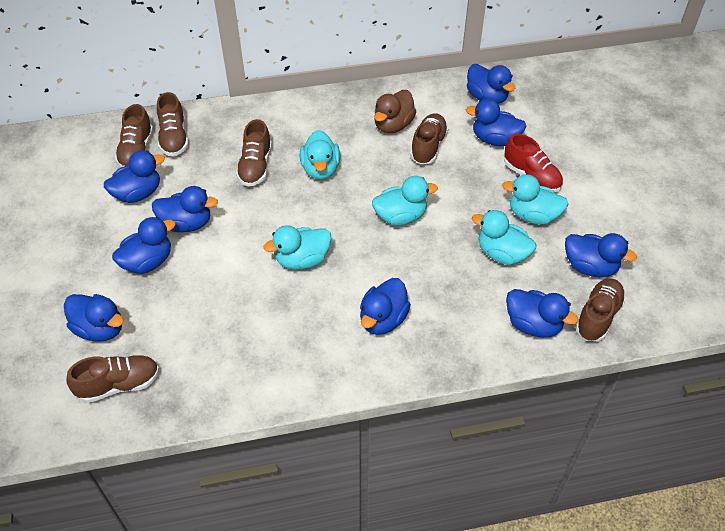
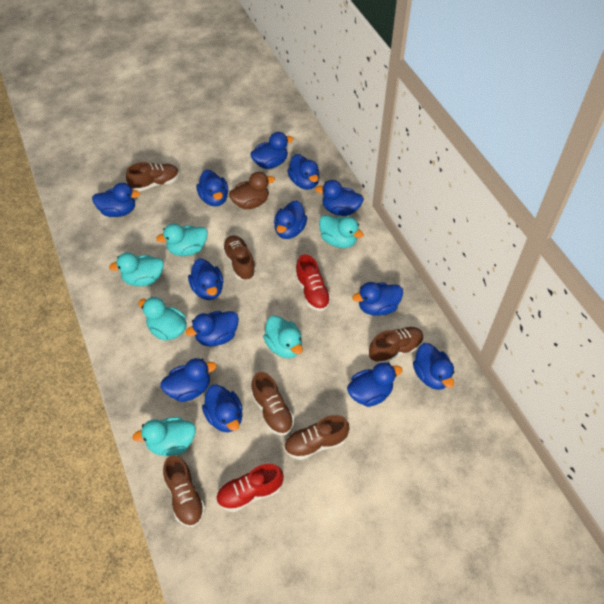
blue duck: [64,294,124,342] [104,150,165,203] [112,217,176,274] [152,186,218,232] [360,278,411,335] [466,99,527,146] [467,64,516,104] [506,289,578,338] [565,233,637,277] = 9 -> [92,183,140,217] [160,358,217,402] [186,311,239,347] [188,259,223,300] [196,170,228,206] [202,384,243,432] [250,132,293,169] [274,201,307,239] [287,154,320,190] [315,180,364,216] [347,362,402,407] [352,282,403,316] [413,343,454,390] = 13
red shoe: [504,134,563,192] = 1 -> [216,464,284,512] [295,254,331,311] = 2
turquoise duck: [263,225,332,270] [300,130,340,180] [372,176,438,226] [472,210,536,265] [502,174,568,225] = 5 -> [109,252,164,286] [132,417,196,456] [138,297,187,341] [156,223,208,256] [263,315,303,358] [319,215,364,248] = 6

